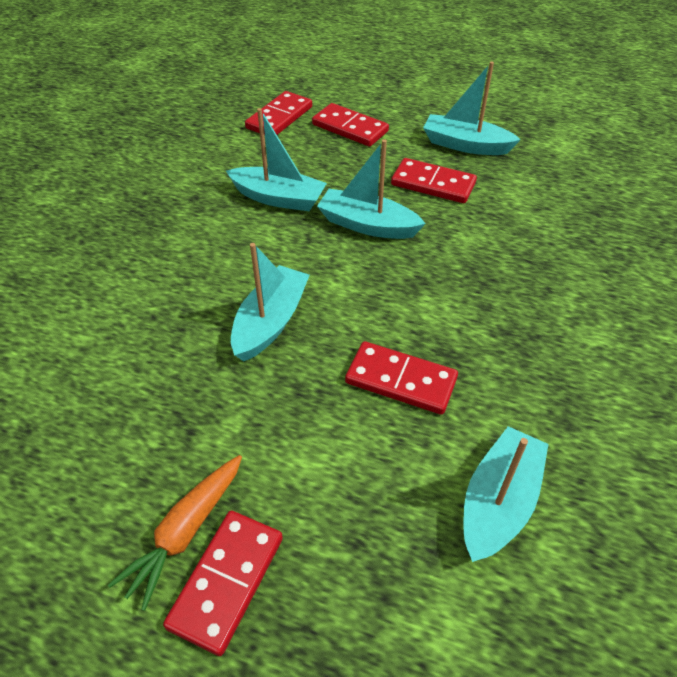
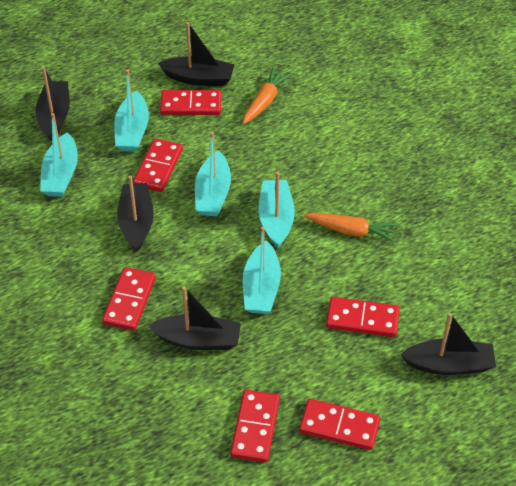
black boat: none = 0 -> [36,67,70,141] [117,175,154,252] [148,287,241,350] [158,22,234,86] [400,313,496,375] = 5
orange carrot: [108,455,242,611] = 1 -> [243,67,292,124] [304,213,399,242] = 2
red domino: [163,511,283,656] [245,91,312,135] [312,103,389,147] [345,341,458,415] [391,158,477,203] = 5 -> [102,267,156,331] [133,138,183,192] [160,90,222,115] [230,390,280,462] [299,399,380,450] [326,297,400,337] = 6

